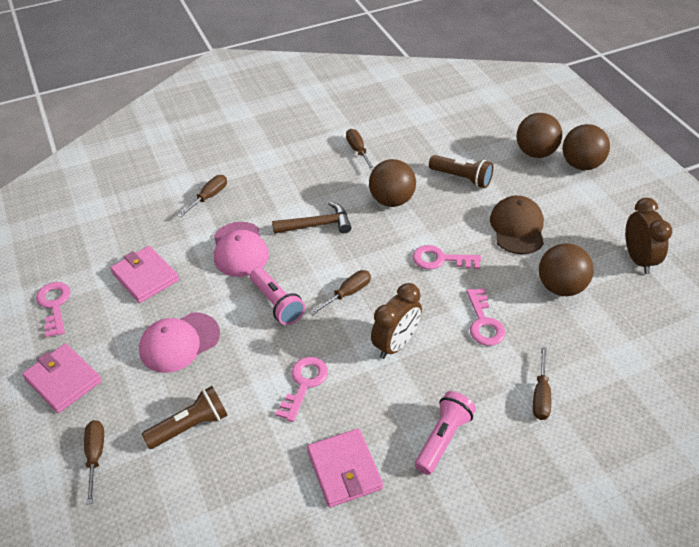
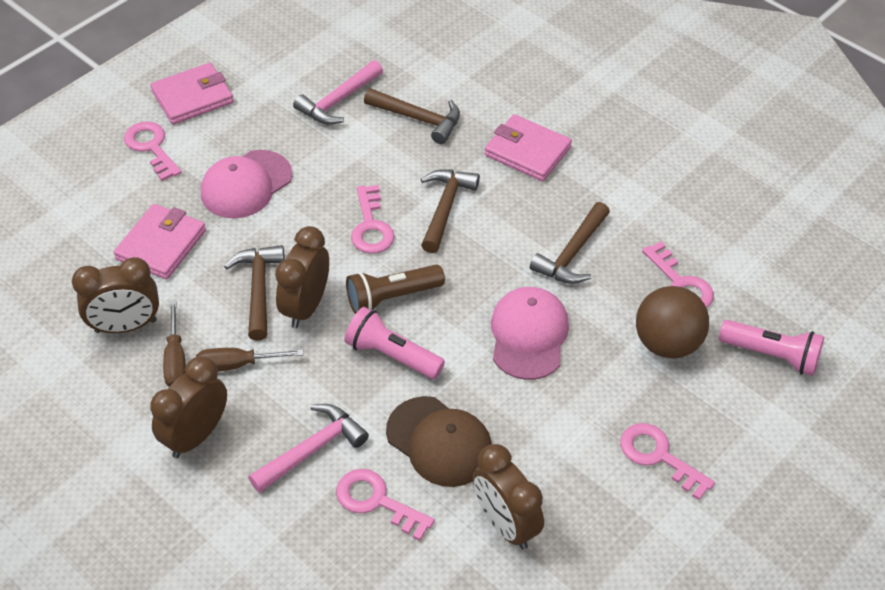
brown ball: [369,159,416,207] [517,113,562,158] [539,243,594,296] [563,124,610,170] = 4 -> [636,286,709,359] = 1
brown clock: [371,283,422,359] [625,198,672,274] = 2 -> [72,257,159,333] [150,356,227,458] [275,226,329,328] [473,444,544,549] = 4
brown flashlight: [142,386,228,449] [429,155,493,188] = 2 -> [346,265,445,314] = 1
brown hammer: [272,202,352,234] = 1 -> [224,245,285,341] [364,88,460,144] [421,169,480,253] [530,202,610,284] = 4
brown screwdriver: [84,420,104,505] [177,175,227,218] [309,270,371,316] [346,129,374,171] [533,347,551,420] = 5 -> [163,300,186,387] [196,348,303,372] = 2
pink hammer: none = 0 -> [248,404,369,493] [293,60,383,125] = 2
pink key: [36,282,71,338] [276,357,328,422] [413,245,481,270] [467,288,505,346] = 4 -> [124,121,182,181] [336,469,435,541] [351,185,395,254] [620,423,715,500] [642,241,714,308] = 5

